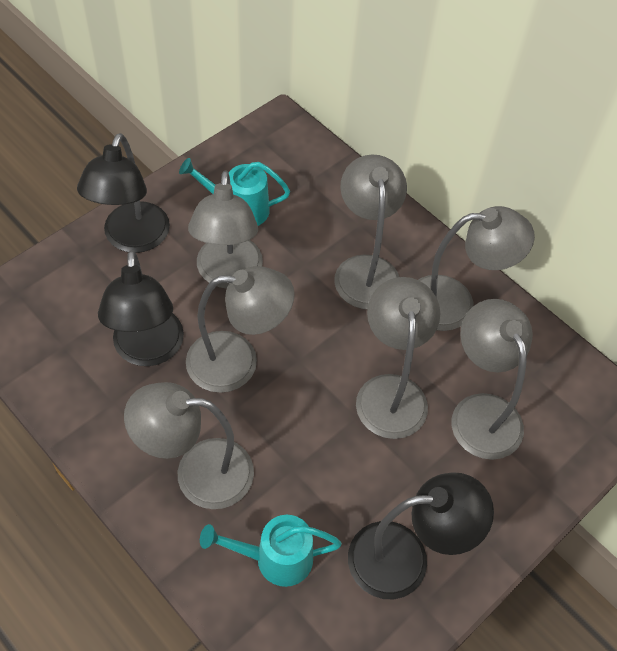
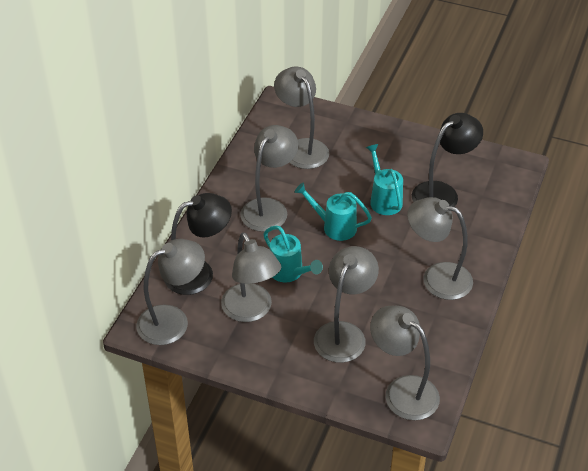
black lamp: [77,133,170,253] [98,250,184,366] [348,472,494,599] = 3 -> [164,193,232,295] [412,113,483,207] = 2
turquoise watering can: [179,158,290,226] [200,515,342,587] = 2 -> [264,225,323,283] [294,182,372,241] [366,144,403,215] = 3

